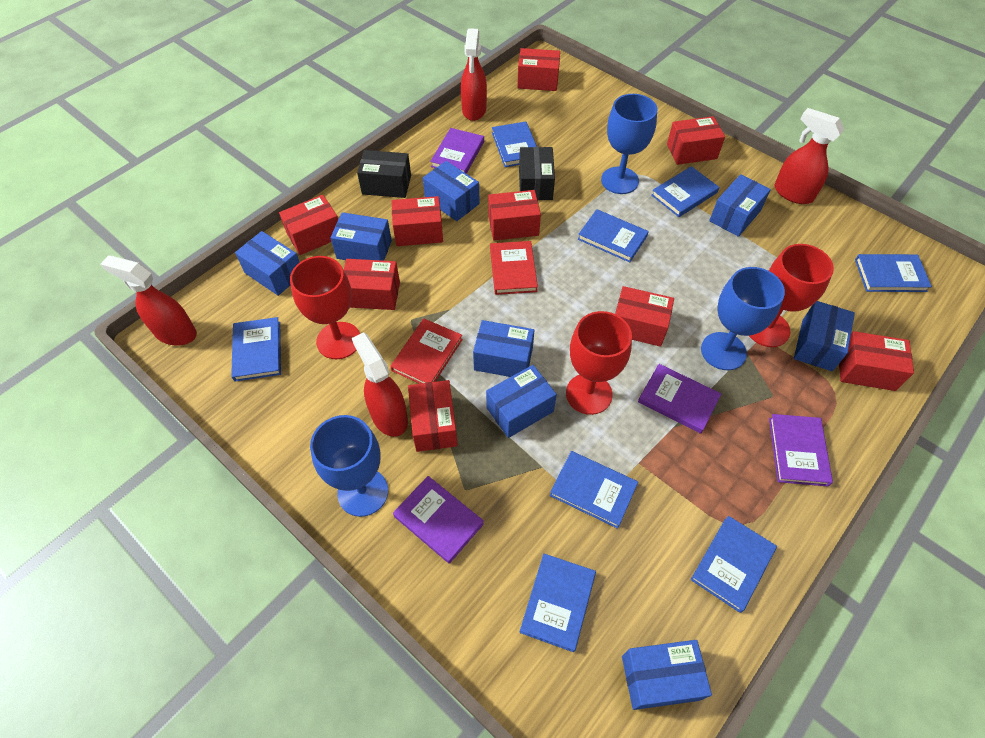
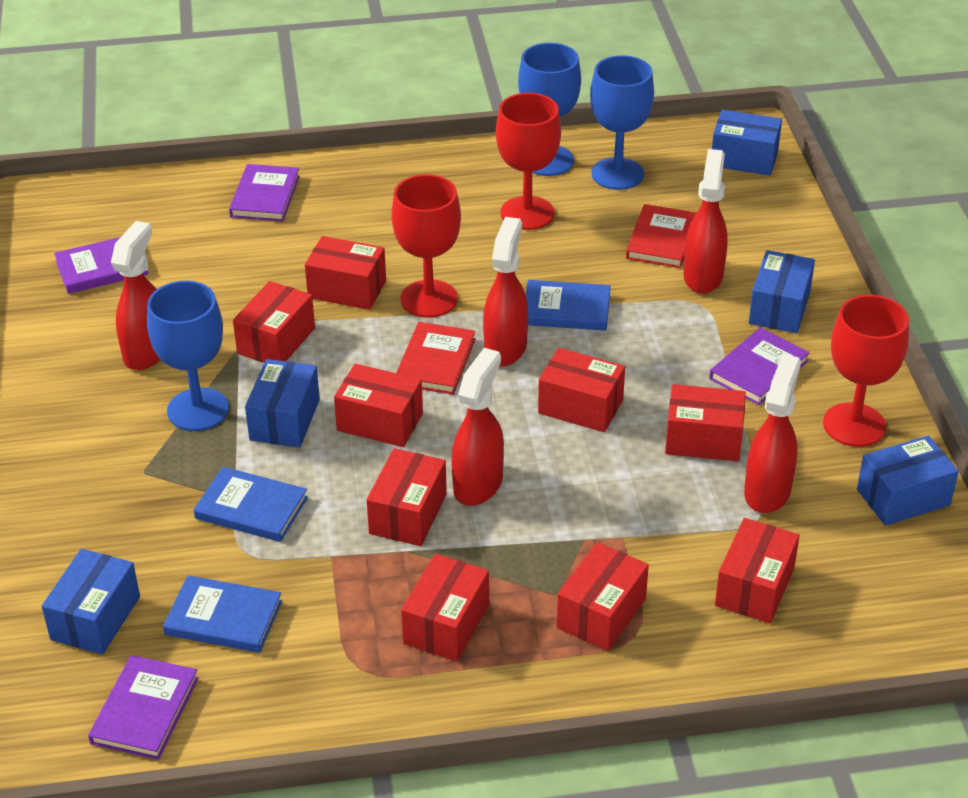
black box: [357,150,411,198] [519,147,555,200] = 2 -> none = 0
blue book: [231,317,281,382] [492,122,537,167] [520,553,596,652] [550,451,638,529] [578,209,649,262] [651,166,719,217] [691,516,777,613] [855,254,932,292] = 8 -> [163,575,282,653] [194,467,308,542] [526,280,611,331] = 3
blue box: [235,231,300,296] [330,212,392,261] [423,161,480,221] [473,320,534,377] [486,365,557,438] [622,640,712,710] [709,174,771,237] [794,301,855,371] = 8 -> [42,549,140,655] [245,359,320,448] [712,110,782,176] [749,250,815,333] [857,436,959,526] = 5
red spray bottle: [100,255,197,346] [352,332,408,437] [461,28,487,121] [775,108,844,204] = 4 -> [111,221,160,370] [452,348,504,506] [483,217,528,366] [683,149,728,294] [744,354,801,513] = 5

